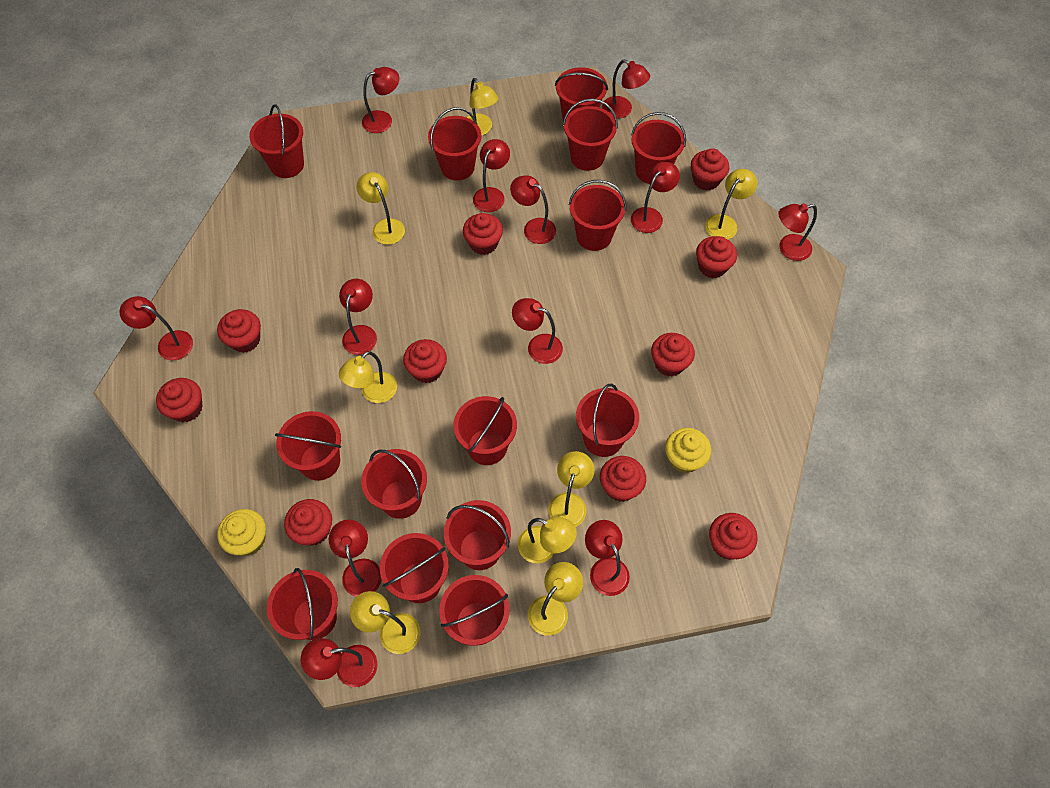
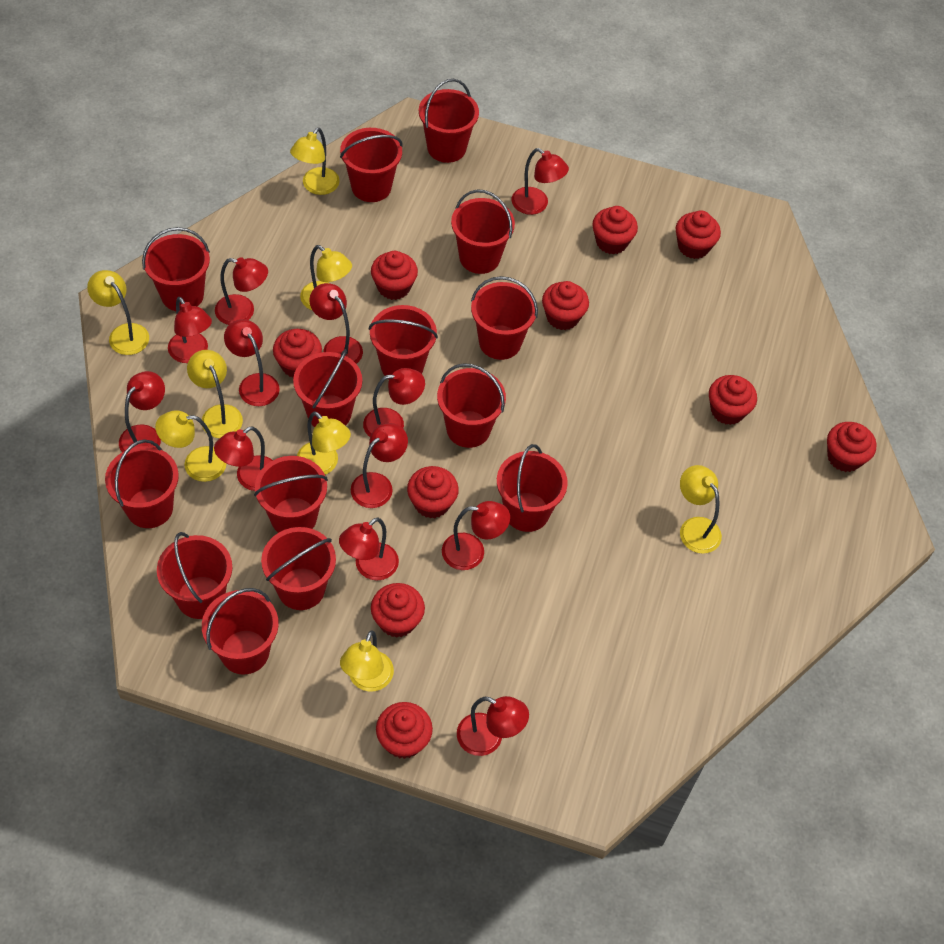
yellow cupcake: [217,509,266,556] [665,428,711,473] = 2 -> none = 0

